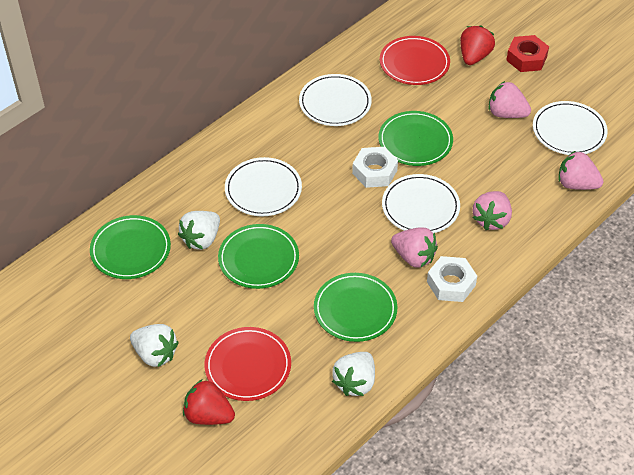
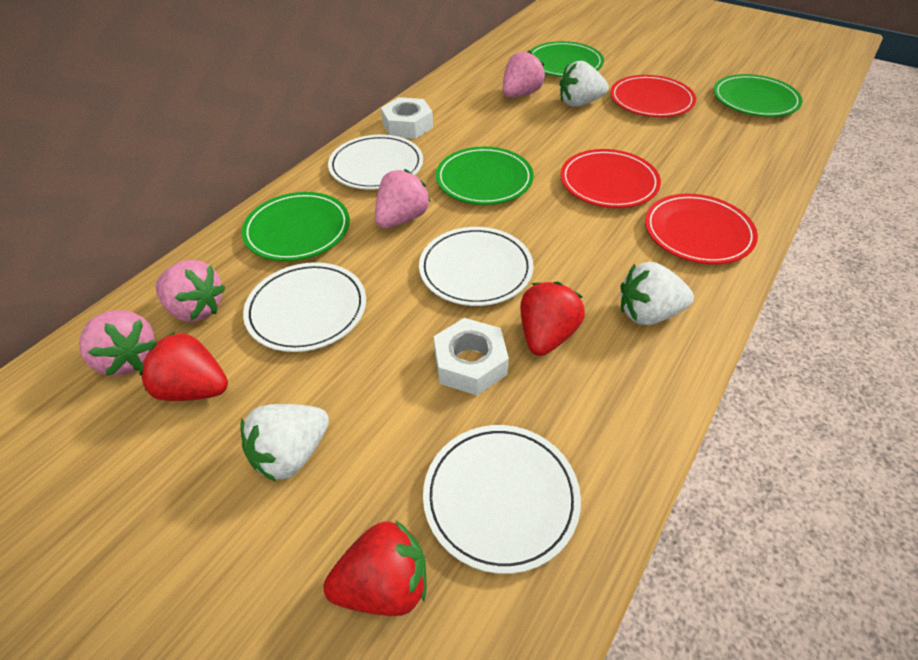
red nut: [506,35,549,72] = 1 -> none = 0
red plate: [204,327,291,401] [380,36,450,85] = 2 -> [560,149,661,208] [610,75,696,117] [645,194,758,264] = 3
red strawberry: [183,379,235,425] [460,26,495,65] = 2 -> [139,332,228,401] [323,520,426,616] [520,282,585,356] = 3

